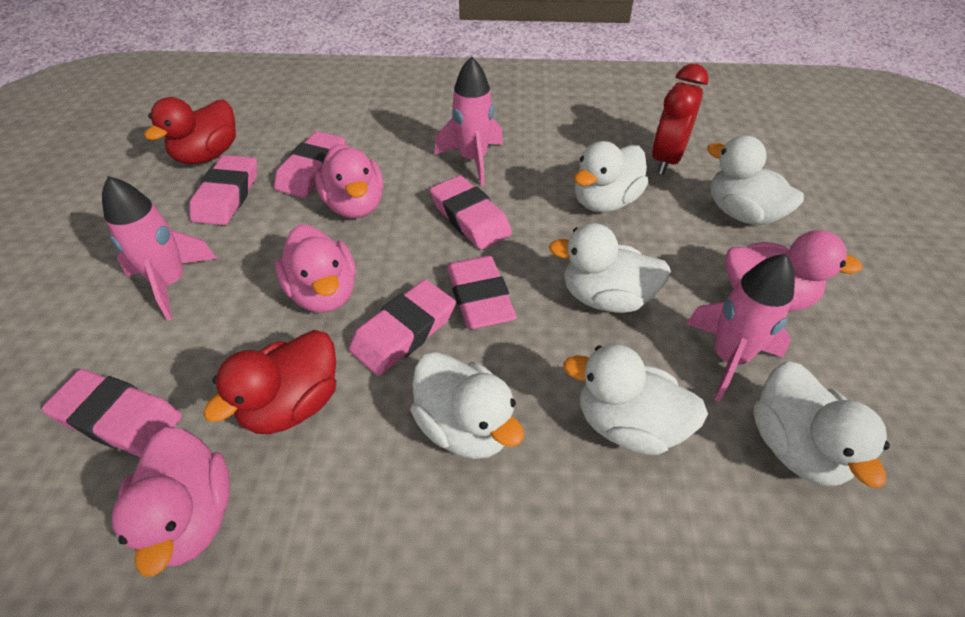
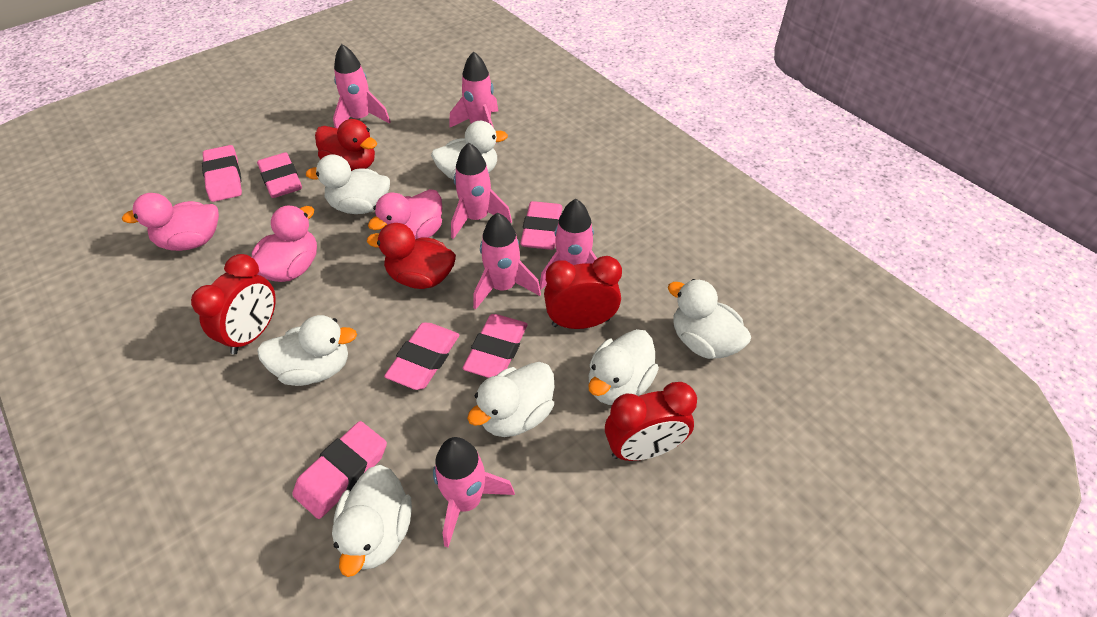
pink duck: [112,427,230,577] [275,224,356,313] [315,143,383,218] [725,230,863,312] = 4 -> [122,193,219,251] [252,206,317,282] [368,189,442,239] = 3
pink rocket: [102,176,217,321] [434,56,503,185] [686,254,795,402] = 3 -> [333,44,391,128] [433,437,515,547] [449,51,498,144] [451,142,512,239] [473,212,541,310] [540,199,597,289] = 6
red clock: [652,64,709,175] = 1 -> [191,254,276,355] [544,256,622,329] [605,382,697,461] = 3
white duck: [410,352,524,459] [549,223,671,313] [563,344,708,455] [574,141,648,213] [707,135,804,225] [753,361,890,488] = 6 -> [257,315,357,386] [306,154,390,214] [332,465,412,577] [431,121,508,180] [467,362,555,437] [588,329,659,405] [668,279,751,359] = 7

